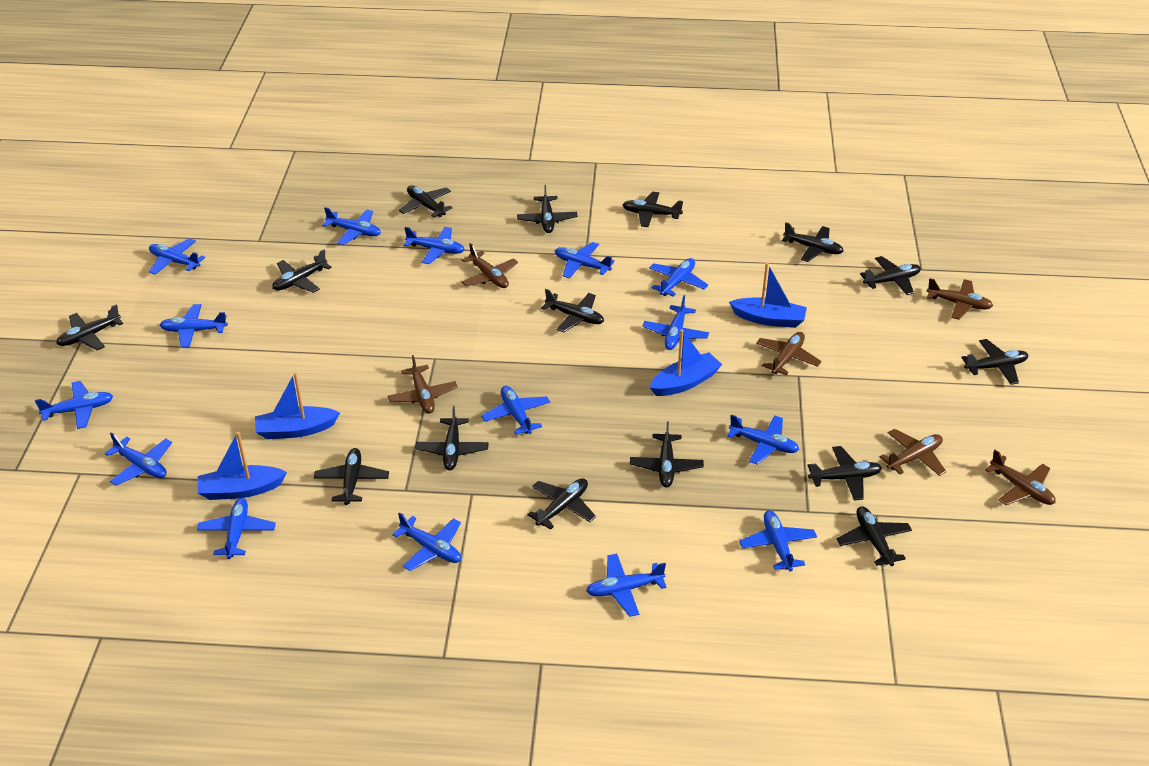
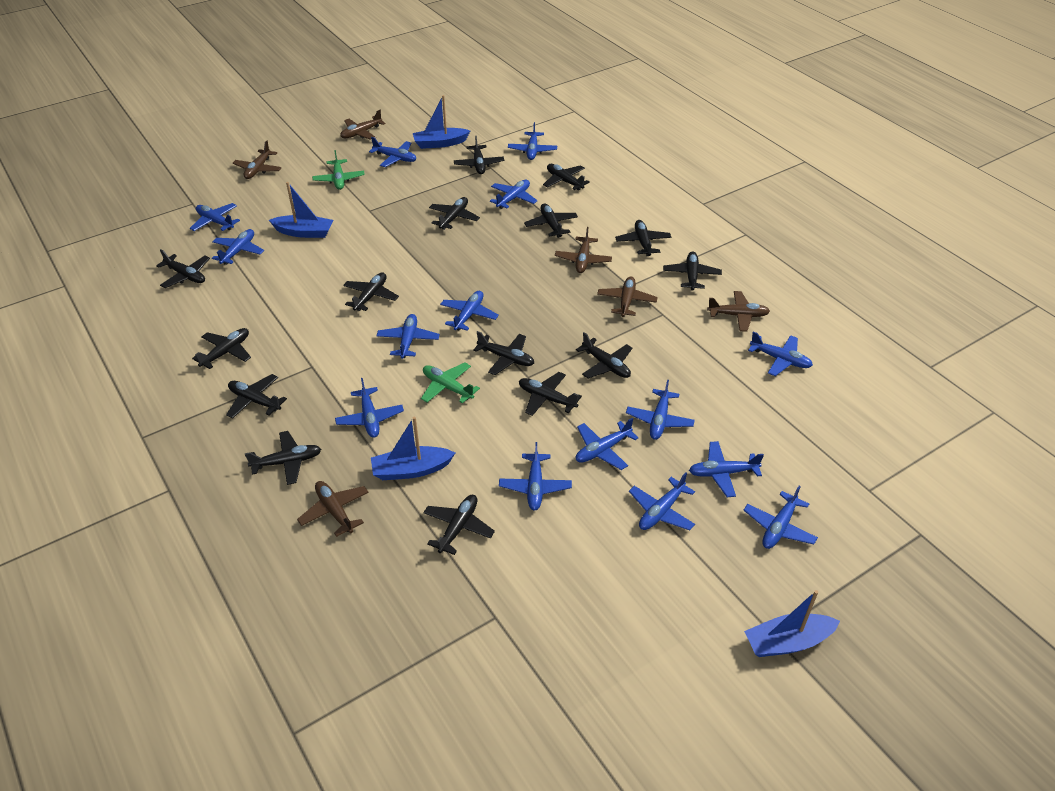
green plane: none = 0 -> [312,150,365,190] [421,363,480,404] = 2

